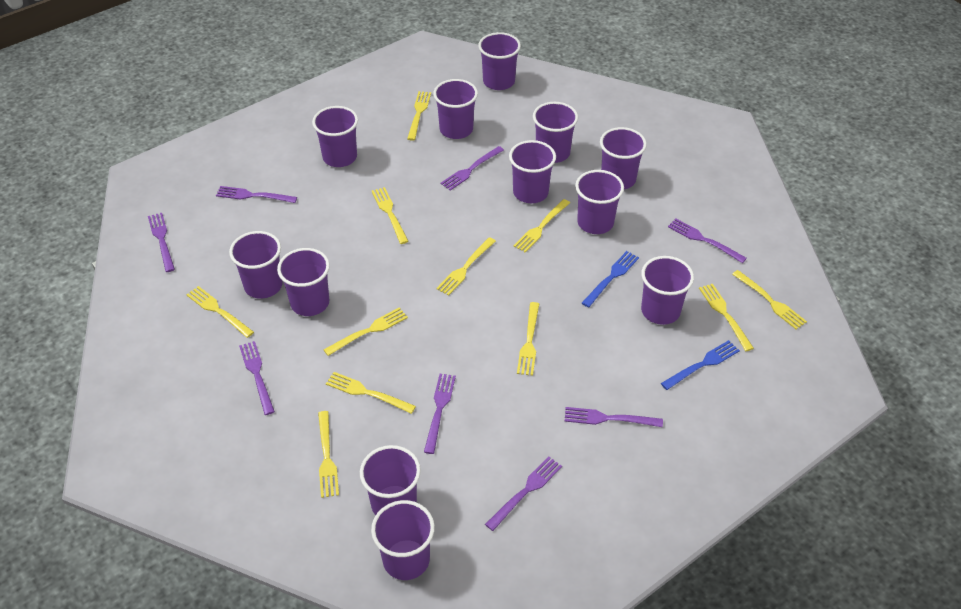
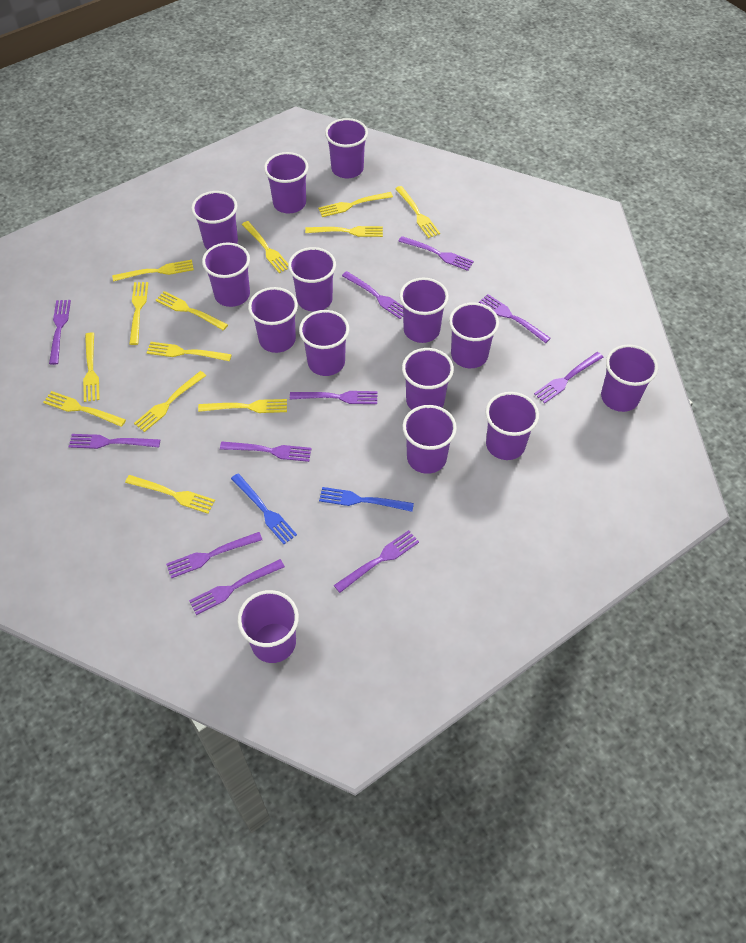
purple cup: [229,231,283,299] [277,248,330,316] [312,106,358,167] [360,445,421,516] [371,500,435,580] [433,79,478,139] [478,32,521,90] [509,140,556,203] [533,102,578,163] [575,170,624,234] [600,127,647,189] [641,256,694,325] = 12 -> [191,191,238,250] [202,243,250,307] [237,590,299,663] [248,287,298,353] [264,152,309,214] [288,247,336,312] [299,310,349,376] [325,118,368,178] [399,278,449,343] [402,348,454,410] [402,405,457,474] [449,302,499,368] [485,392,539,460] [601,344,658,412] = 14
purple fork: [148,213,175,272] [216,186,297,203] [239,341,275,415] [424,374,456,454] [440,146,504,191] [485,456,562,531] [564,407,663,427] [668,219,747,263] = 8 -> [49,300,71,365] [69,434,160,449] [166,532,262,578] [189,559,285,615] [220,442,312,462] [290,391,377,404] [334,530,419,593] [342,271,403,319] [398,236,474,271] [479,294,551,343] [534,352,603,403] = 11
yellow fork: [186,286,254,338] [318,411,339,498] [324,308,408,356] [326,372,416,414] [372,187,409,244] [407,91,431,141] [436,237,496,296] [513,199,570,253] [517,302,539,376] [699,284,754,351] [732,270,807,329] = 11 -> [43,391,126,427] [83,332,100,402] [112,260,194,282] [125,475,215,514] [129,282,148,345] [134,371,206,432] [146,342,232,361] [156,291,228,331] [198,399,287,413] [242,221,288,273] [305,226,383,237] [318,192,393,217] [395,186,440,238] = 13

